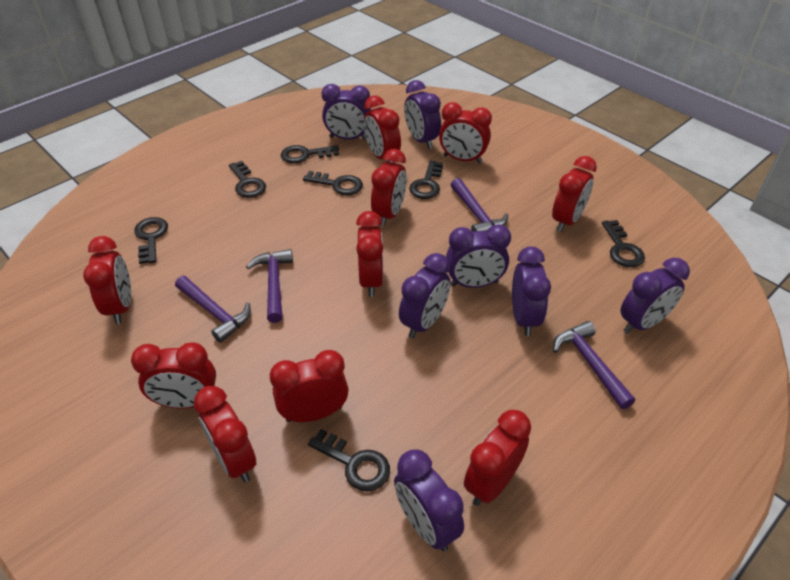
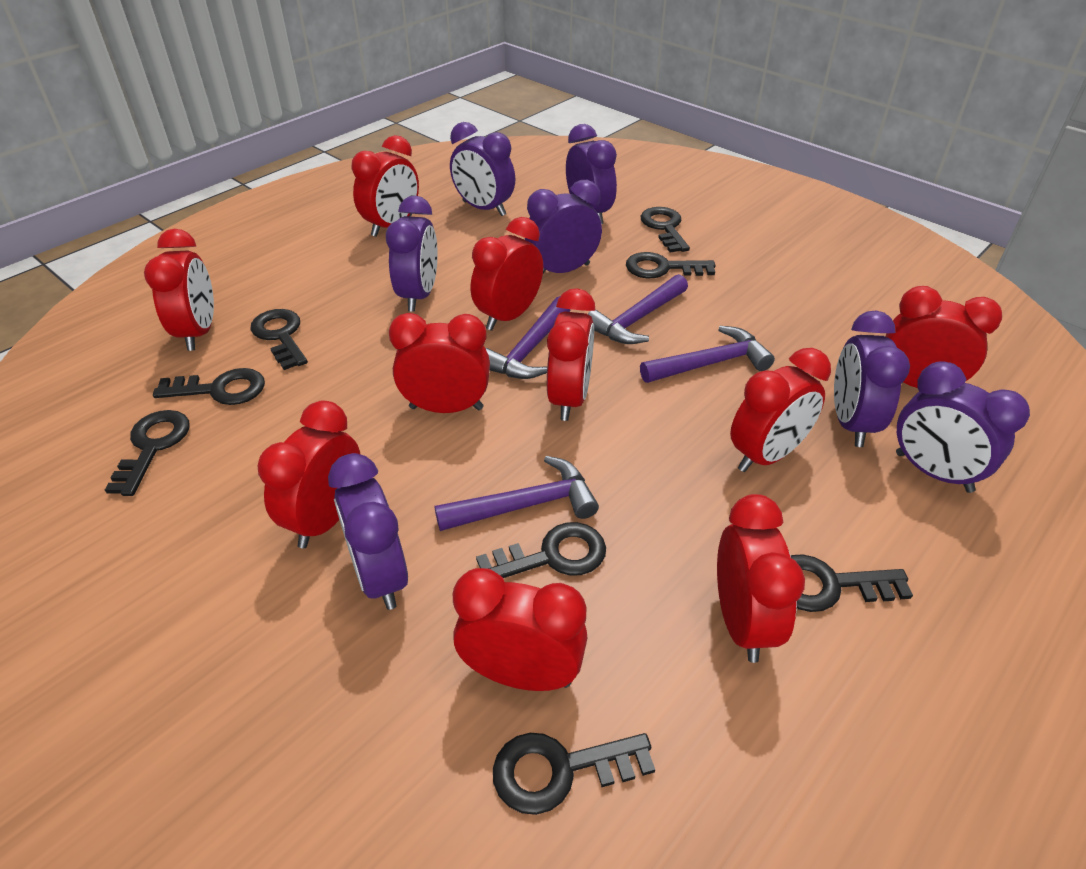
black key: [134,217,168,264] [229,161,266,198] [281,145,339,164] [303,171,363,195] [308,429,390,492] [409,160,443,199] [602,220,645,267] = 7 -> [105,410,190,496] [153,368,265,405] [251,309,308,370] [476,522,606,578] [493,733,655,815] [626,252,716,278] [641,207,690,253] [791,554,913,612] = 8

